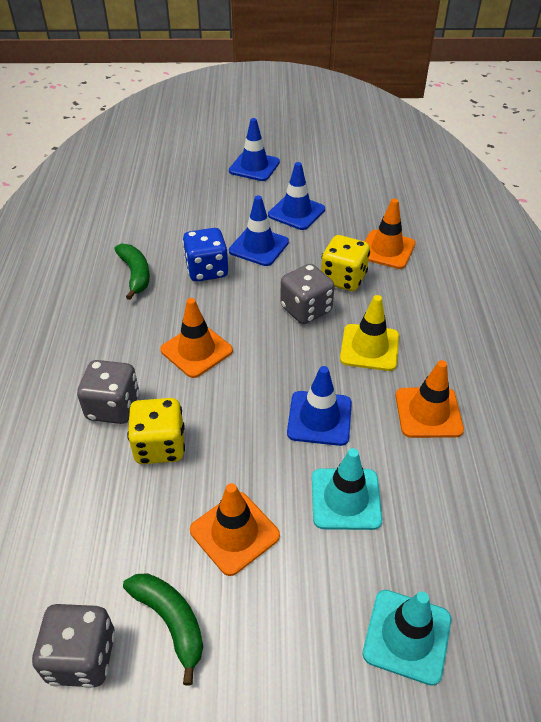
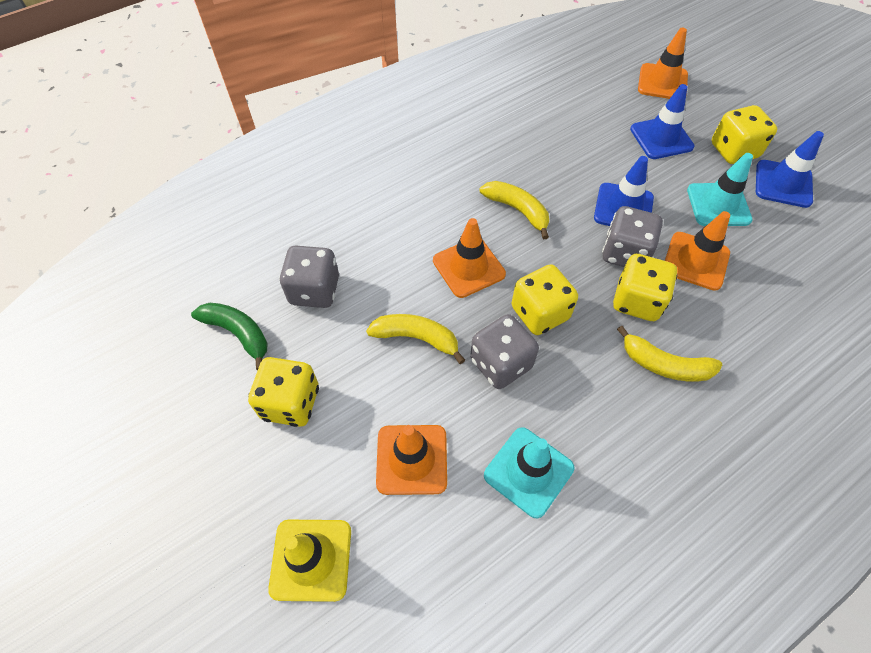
blue dice: [182,228,228,282] = 1 -> none = 0
blue traffic cone: [229,118,280,181] [229,195,289,266] [268,162,325,230] [287,366,352,446] = 4 -> [594,156,654,226] [630,84,695,159] [756,131,824,208] = 3
green banana: [114,244,150,300] [123,573,203,685] = 2 -> [191,303,268,370] = 1
yellow banana: none = 0 -> [366,314,465,364] [480,181,549,239] [617,326,722,382] = 3
yellow dice: [127,398,185,464] [321,235,370,291] = 2 -> [248,357,319,427] [511,264,578,335] [613,254,678,321] [712,105,777,164] = 4

